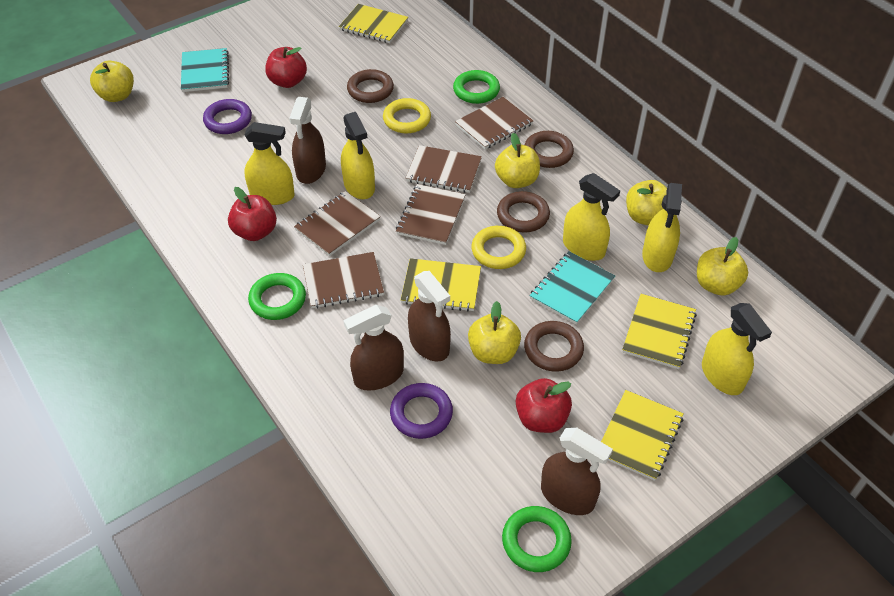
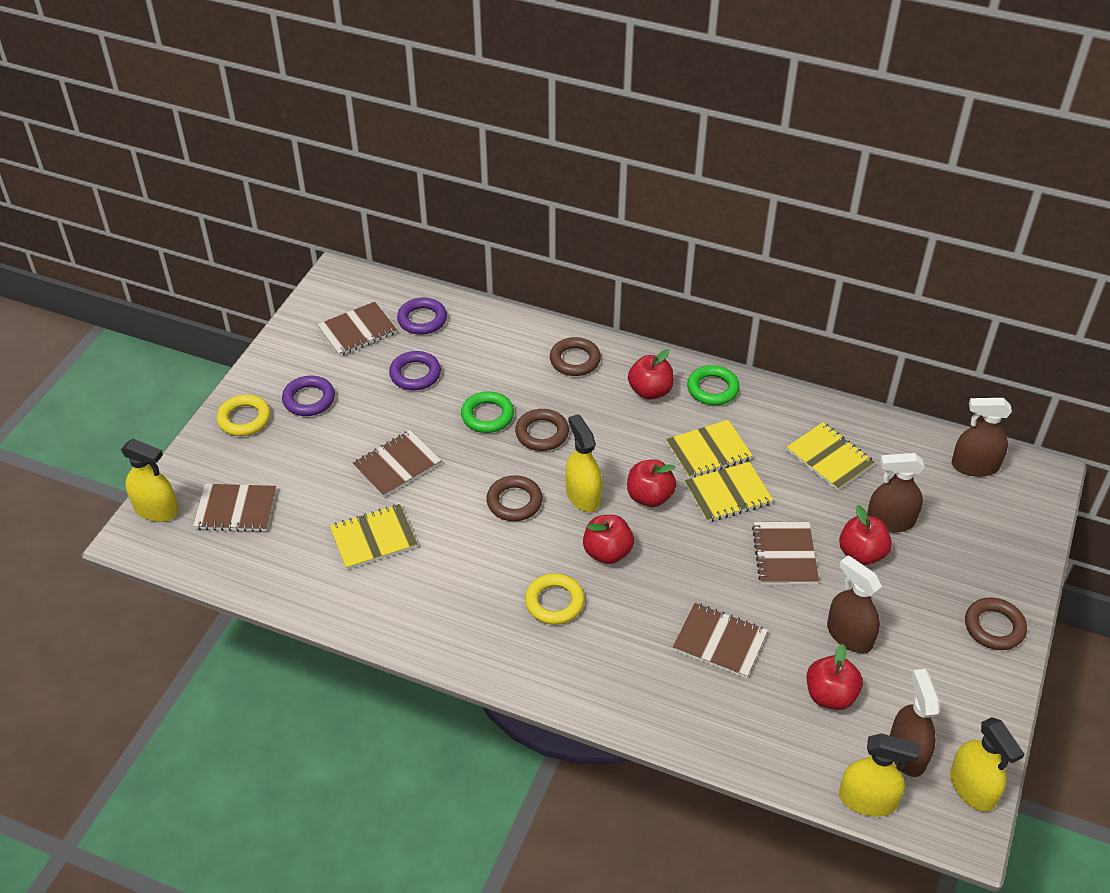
green ring: [248,273,306,320] [453,70,500,104] [502,506,572,572] = 3 -> [461,391,514,433] [687,365,740,405] = 2
purple ring: [203,99,252,134] [390,383,453,439] = 2 -> [282,376,335,416] [389,351,441,390] [397,297,447,335] = 3
red apple: [228,187,277,241] [265,47,307,88] [516,378,572,433] = 3 -> [583,515,634,564] [627,459,676,507] [628,349,674,400] [807,644,863,710] [839,505,892,565] = 5
turquoise notebook: [181,48,229,92] [529,251,615,324] = 2 -> none = 0
yellow apple: [90,61,134,102] [468,301,521,364] [495,133,540,188] [626,180,667,226] [697,237,748,296] = 5 -> none = 0
yellow spray bottle: [244,122,294,205] [341,112,375,199] [563,173,620,261] [642,183,682,272] [702,303,772,395] = 5 -> [121,438,179,522] [565,414,602,512] [839,733,920,817] [950,717,1024,812] = 4

